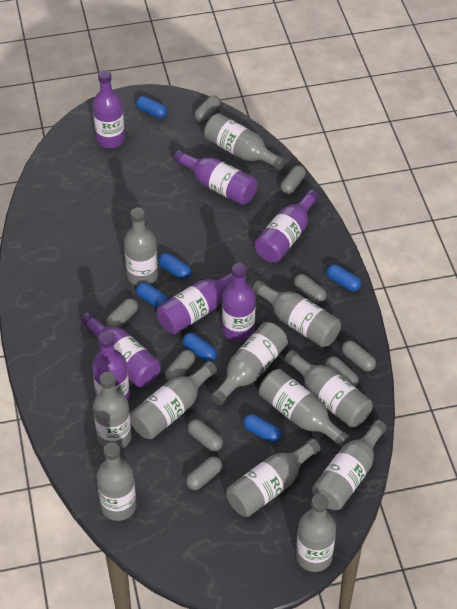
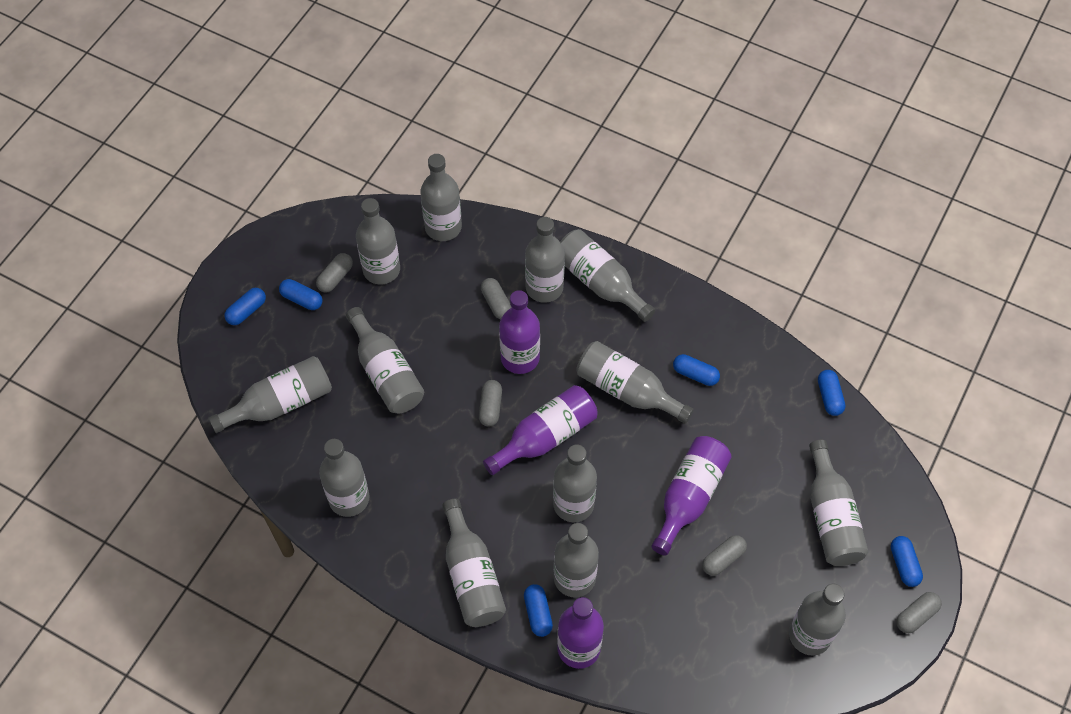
grey bottle: [93,372,132,449] [97,442,136,521] [124,207,158,286] [130,361,217,439] [204,113,286,170] [211,322,288,405] [226,438,321,517] [252,280,341,347] [259,369,351,448] [285,350,373,428] [296,494,336,572] [312,420,387,510] = 12 -> [209,356,332,433] [319,439,370,517] [346,307,424,414] [356,198,400,284] [420,154,462,241] [442,499,506,627] [525,217,565,303] [553,444,597,522] [554,523,599,597] [560,229,655,322] [576,341,694,424] [789,584,846,656] [809,440,868,566] = 13
grey capsule: [106,298,138,328] [165,350,195,381] [186,457,222,490] [187,419,223,452] [194,95,221,122] [280,165,306,194] [294,274,327,303] [325,356,359,387] [342,340,376,372] = 9 -> [316,253,353,292] [479,380,502,427] [481,278,511,319] [702,535,747,576] [897,592,942,633] = 5
purple bottle: [81,312,161,388] [92,332,130,402] [93,70,125,148] [157,271,233,334] [174,150,257,205] [222,263,256,342] [254,190,319,262] = 7 -> [483,385,598,475] [499,290,540,374] [557,597,604,669] [651,436,732,556] = 4

